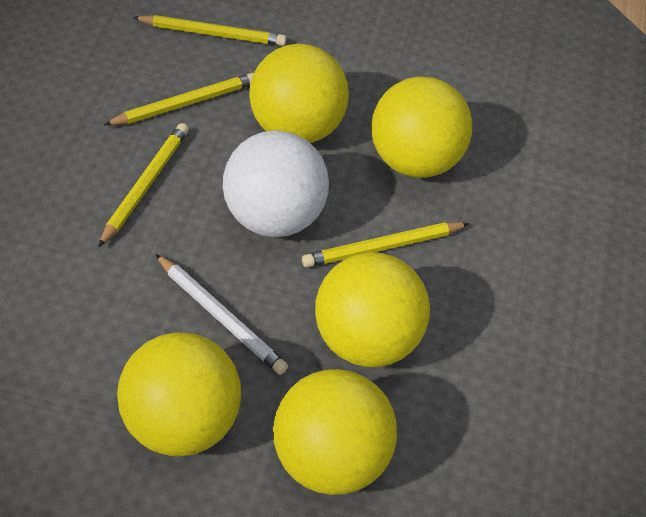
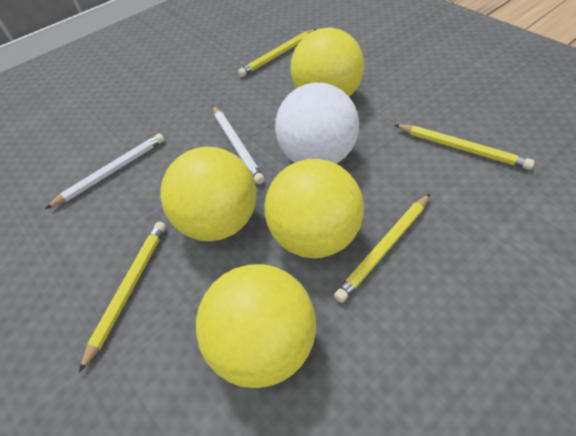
white pencil: [155,254,288,375] = 1 -> [45,133,164,209] [213,106,265,184] = 2
yellow ball: [117,332,241,456] [249,44,349,143] [273,369,397,495] [315,253,430,367] [371,77,472,178] = 5 -> [160,147,257,241] [196,264,316,388] [264,159,364,258] [291,27,364,97] = 4

